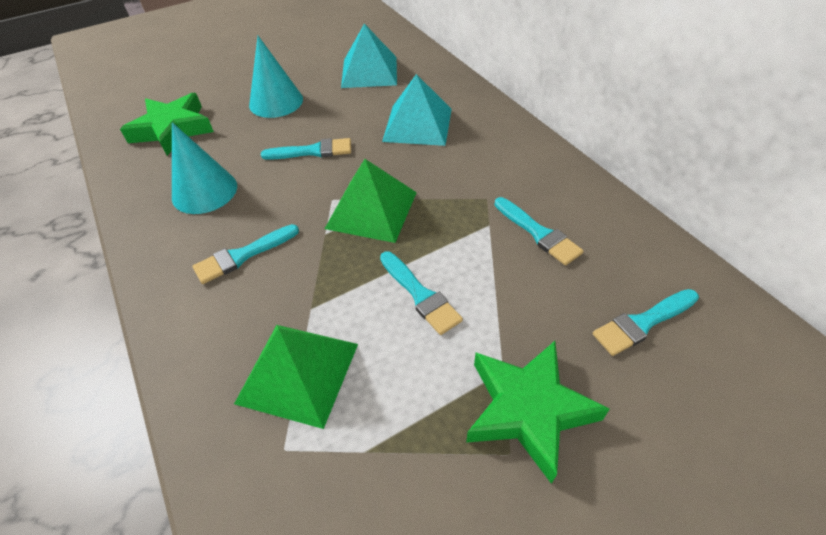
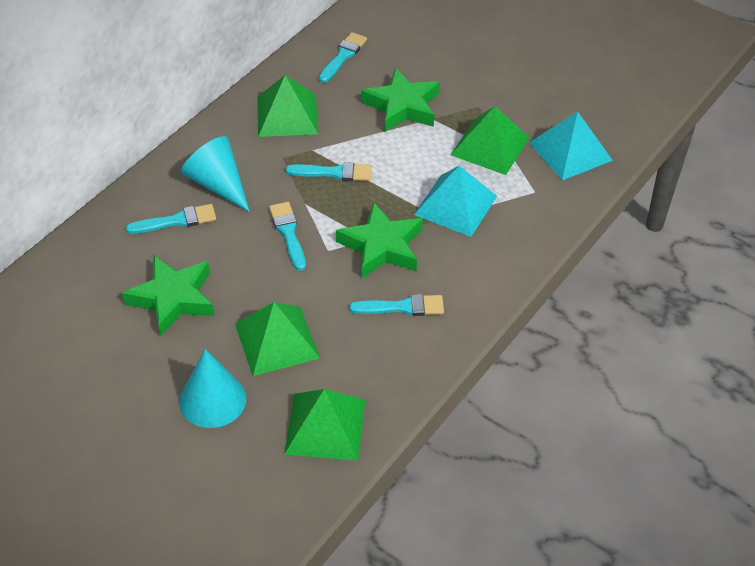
green pyramid: [234,325,358,429] [325,159,417,243] = 2 -> [235,302,320,376] [257,75,318,137] [284,389,365,461] [450,106,530,175] = 4
green star: [120,93,214,156] [466,341,610,484] = 2 -> [122,255,215,336] [336,202,423,278] [361,67,440,132] = 3

